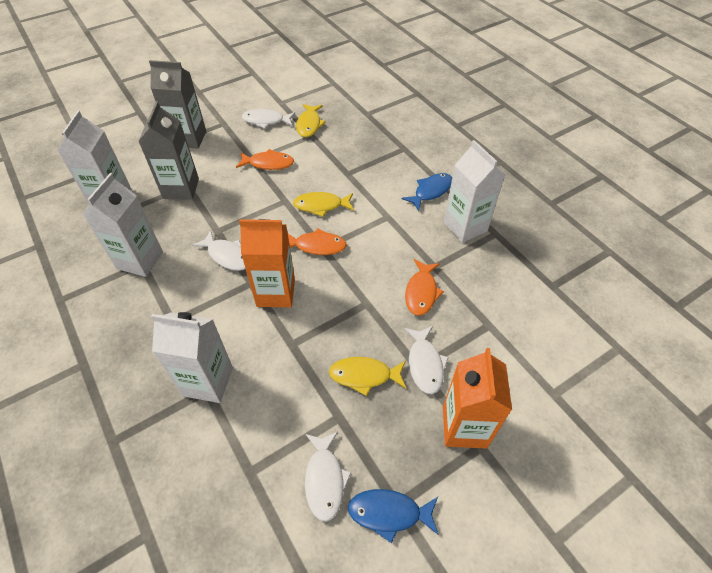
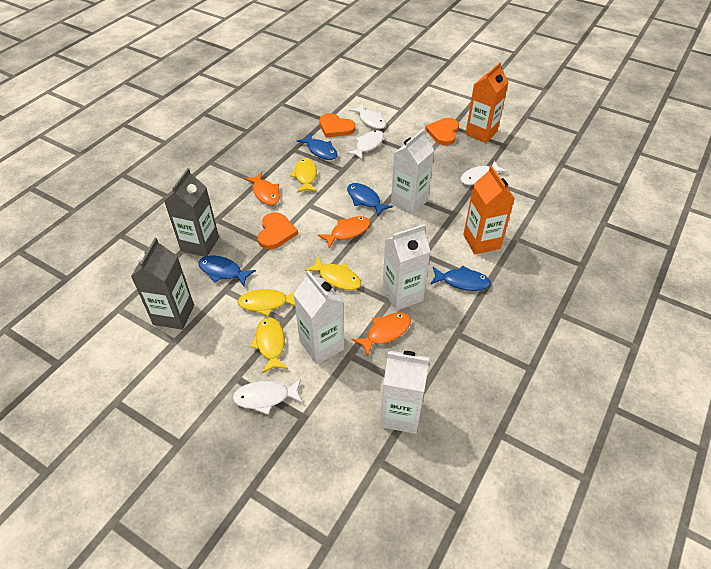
blue fish: [348,489,439,543] [402,173,452,211] = 2 -> [198,255,256,286] [297,133,337,160] [347,183,393,216] [430,265,491,291] = 4
orange heart: none = 0 -> [258,212,298,249] [319,113,356,137] [425,118,459,145] = 3
yellow fish: [293,192,354,217] [296,104,326,137] [329,357,406,396] = 3 -> [238,289,296,316] [250,317,288,373] [290,158,317,193] [305,257,361,290] = 4

